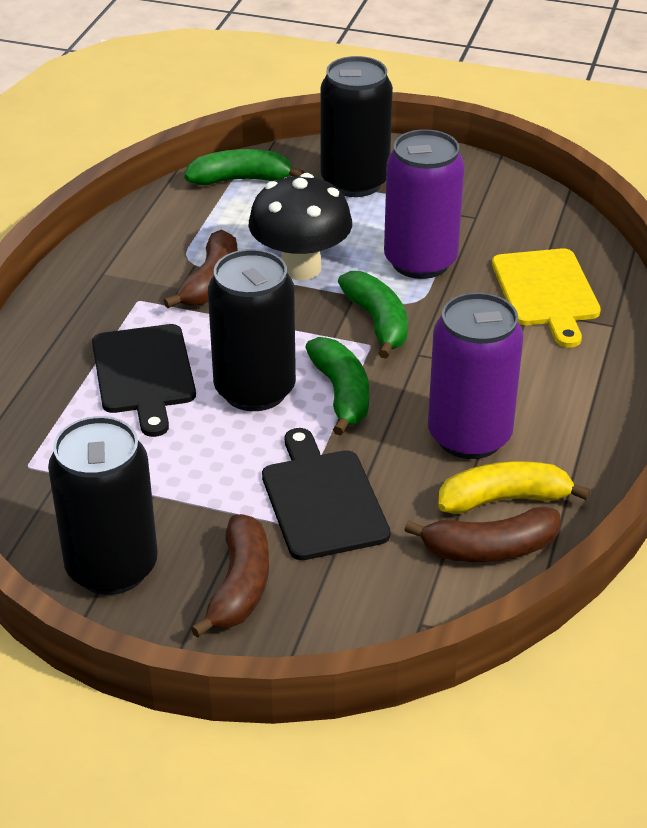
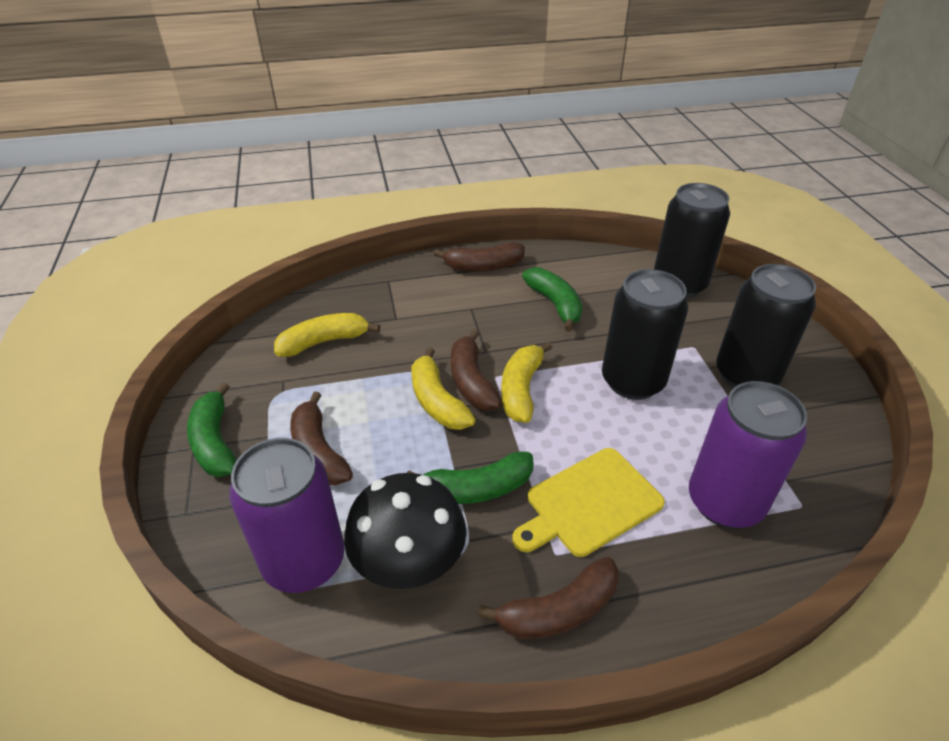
black cutting board: [92,324,196,437] [262,428,390,560] = 2 -> none = 0
brown banana: [164,229,237,308] [191,514,269,638] [404,507,561,562] = 3 -> [290,391,353,485] [434,242,525,271] [451,329,502,410] [478,556,619,639] = 4
yellow banana: [438,461,590,514] = 1 -> [274,313,380,357] [411,348,476,430] [501,342,553,423] = 3

